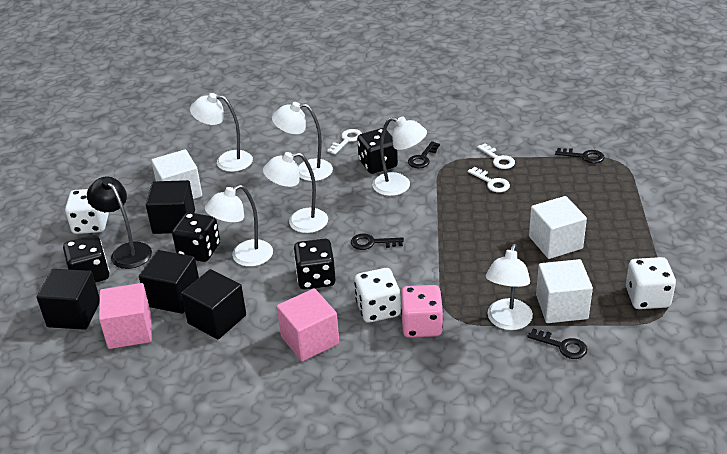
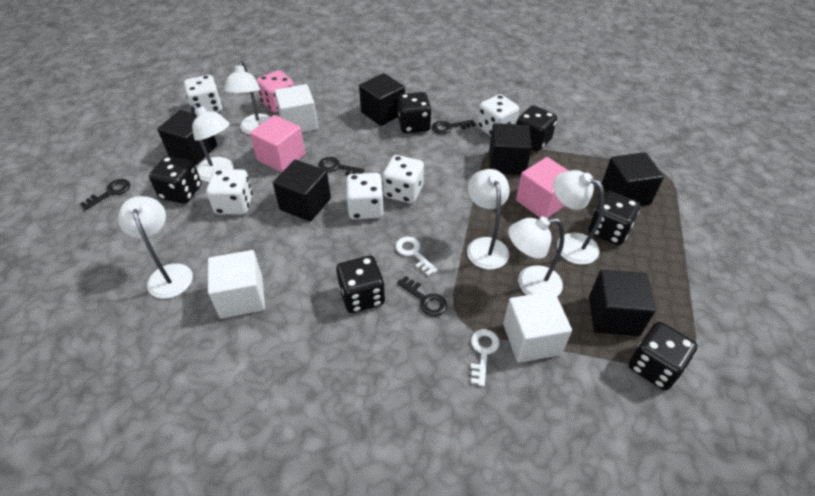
black cube: [37,269,100,330] [139,250,199,314] [146,180,195,234] [181,269,246,339] = 4 -> [157,110,217,165] [273,160,331,222] [359,73,405,126] [489,123,532,175] [589,270,655,336] [601,152,664,206] = 6
black dice: [63,235,109,283] [172,212,220,262] [294,238,336,290] [357,128,398,174] = 4 -> [149,156,201,204] [336,256,385,313] [398,92,432,133] [516,105,557,151] [589,191,641,245] [629,322,698,390] = 6
black lamp: [87,177,152,269] = 1 -> none = 0
white dice: [65,189,109,234] [354,268,400,323] [626,257,676,309] = 3 -> [184,75,222,114] [206,169,253,215] [346,173,384,220] [383,155,424,204] [477,94,519,136] = 5
white key: [327,129,362,154] [468,167,510,192] [477,143,515,169] = 3 -> [395,237,438,276] [470,329,500,387] = 2

